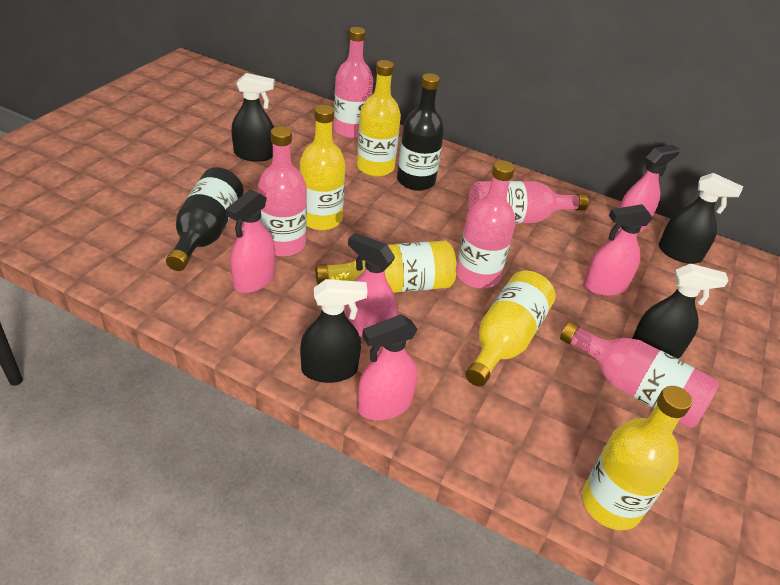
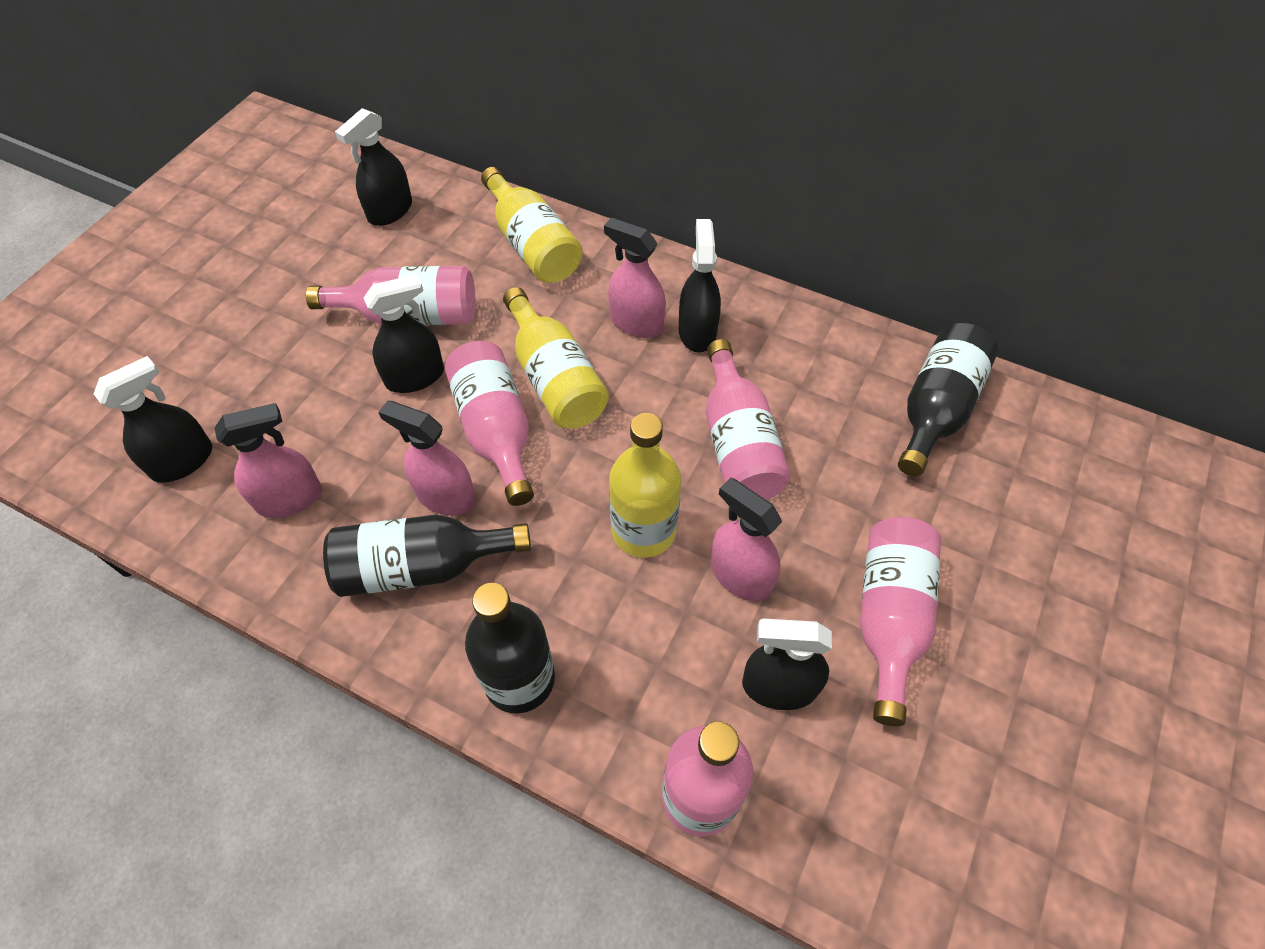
black bottle: [166,167,244,271] [397,73,444,191] = 2 -> [323,515,531,597] [465,583,555,714] [898,323,998,476] = 3
black spray bottle: [232,73,275,162] [300,279,368,383] [632,263,729,359] [659,173,743,264] = 4 -> [94,356,212,483] [335,108,412,226] [364,274,444,393] [679,219,721,352] [742,618,832,710] = 5
pink spray bottle: [226,189,275,293] [346,232,397,338] [357,315,417,420] [584,204,653,296] [614,145,680,232] = 5 -> [215,403,322,518] [378,401,476,516] [604,218,666,338] [711,478,782,601] = 4
yellow bottle: [300,105,346,230] [315,241,457,293] [357,60,401,177] [465,271,555,387] [582,386,692,530] = 5 -> [481,167,582,283] [503,287,609,429] [609,413,681,558] = 3

